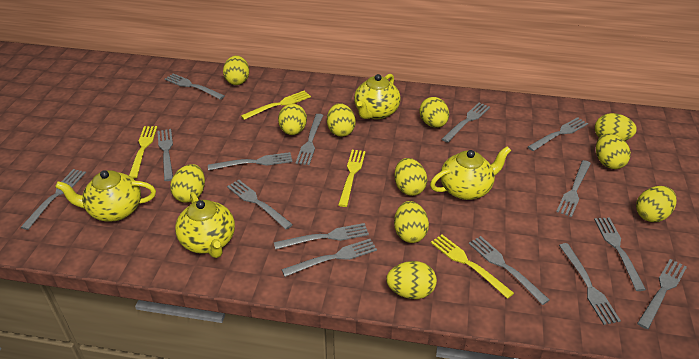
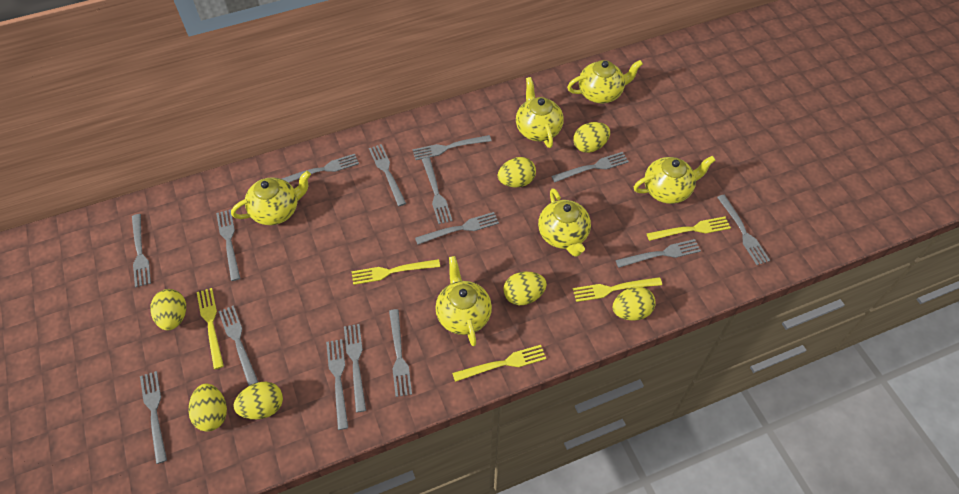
yellow egg: [170,164,205,203] [223,55,249,85] [278,104,307,135] [327,103,356,137] [386,261,437,299] [394,158,427,196] [394,201,429,243] [419,97,449,128] [595,113,637,141] [596,134,631,169] [636,186,677,222] = 11 -> [150,289,186,330] [188,383,227,432] [233,382,283,419] [498,157,536,188] [503,272,547,305] [573,122,610,153] [613,287,656,321] = 7
yellow fork: [129,126,157,179] [241,91,311,120] [338,150,366,207] [431,235,514,299] = 4 -> [197,288,224,369] [352,259,440,285] [452,345,546,382] [573,277,662,302] [646,217,731,241] = 5
yellow teapot: [55,170,156,221] [175,192,235,258] [354,74,401,119] [430,146,511,200] = 4 -> [231,171,311,225] [435,256,492,346] [516,77,564,148] [538,188,591,257] [567,60,643,103] [634,156,716,204] = 6

